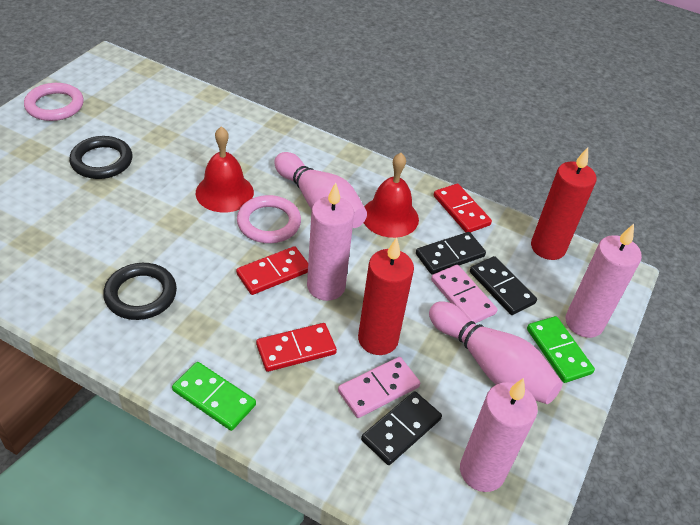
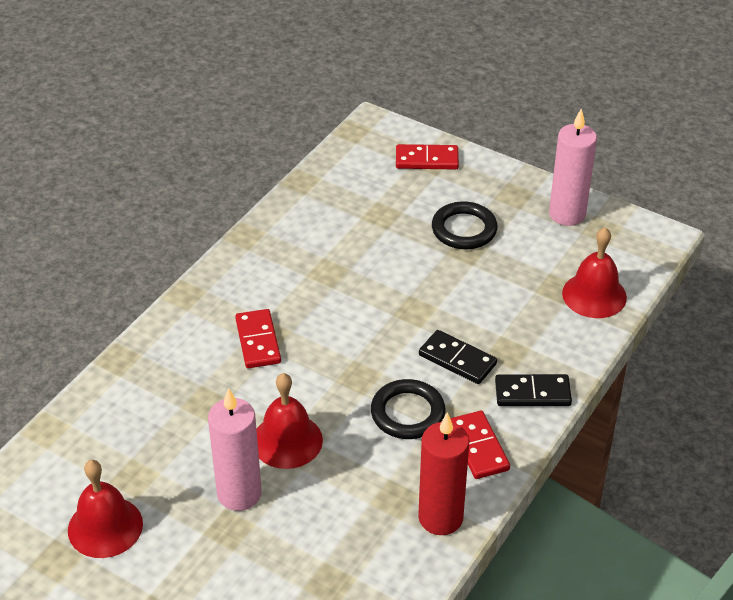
black domino: [361,391,442,465] [416,232,486,274] [470,256,537,315] = 3 -> [419,330,497,384] [495,374,572,406] = 2
green domino: [172,362,256,431] [527,316,595,383] = 2 -> none = 0
pink bowling pin: [274,152,367,228] [429,301,563,404] = 2 -> none = 0
pink candle: [307,182,354,301] [460,378,538,492] [566,224,642,338] = 3 -> [208,388,262,511] [549,109,597,226] = 2
pink domino: [338,357,420,418] [431,265,497,323] = 2 -> none = 0
pink ring: [24,83,84,121] [237,195,301,243] = 2 -> none = 0
red bell: [196,126,254,212] [364,153,419,238] = 2 -> [68,460,143,558] [256,373,323,469] [562,227,627,318] = 3
red candle: [358,237,414,355] [531,147,596,260] = 2 -> [418,412,470,535] = 1

